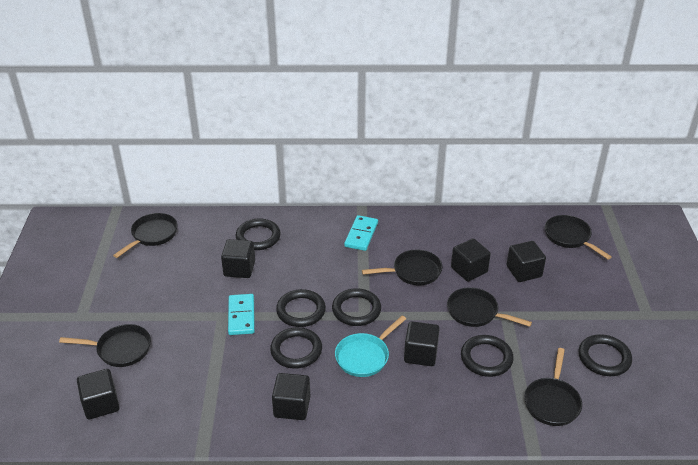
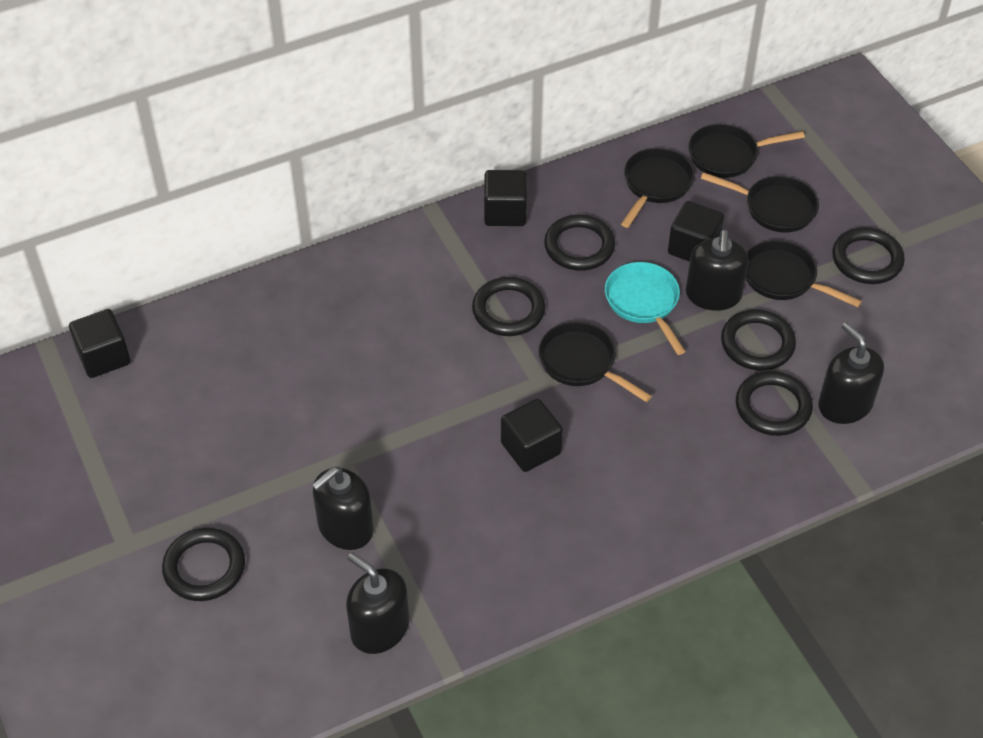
black cube: [77,369,120,420] [221,239,255,278] [272,373,310,420] [404,321,440,366] [451,238,491,282] [507,241,546,282] = 6 -> [69,309,130,378] [484,170,527,226] [501,399,563,472] [668,201,724,262] = 4
black pan: [59,324,151,367] [113,213,178,258] [362,250,442,286] [447,287,532,327] [524,348,582,426] [545,215,612,260] = 6 -> [538,322,652,402] [621,148,695,228] [688,124,805,178] [701,172,819,233] [746,240,862,307] = 5
black soap dispenser: none = 0 -> [312,467,374,550] [346,553,409,654] [686,230,749,311] [819,322,884,424] = 4
turquoise domino: [228,294,255,335] [344,215,378,251] = 2 -> none = 0

